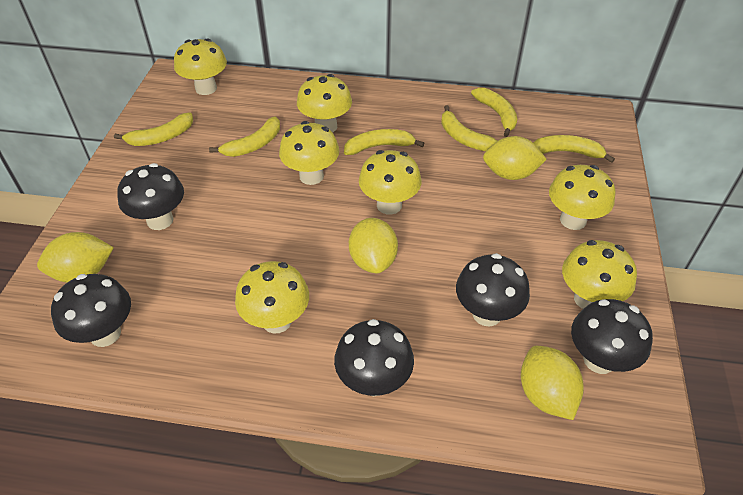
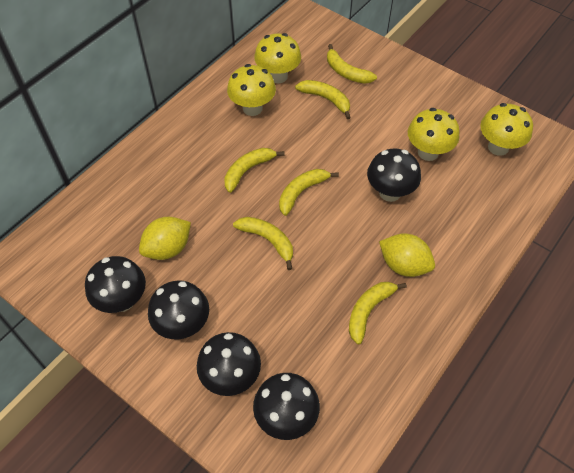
yellow lemon: [37,232,114,283] [349,218,398,273] [483,136,547,180] [521,346,584,420] = 4 -> [139,217,191,260] [379,234,435,277] = 2
yellow mushroom: [174,38,227,95] [235,261,309,334] [279,121,339,185] [297,74,352,132] [359,150,422,215] [549,165,615,230] [562,240,637,309] = 7 -> [227,64,276,116] [254,33,301,83] [408,108,459,161] [480,103,533,156] = 4

